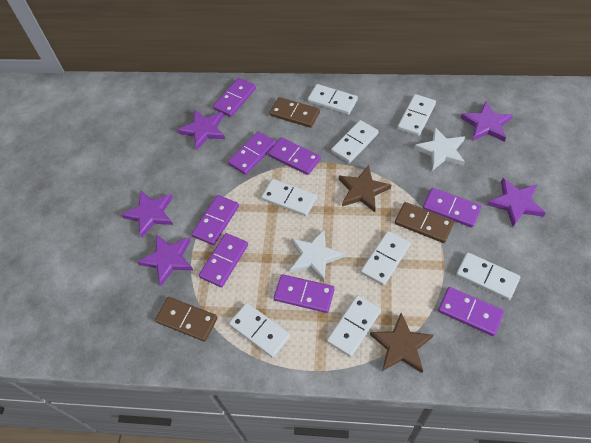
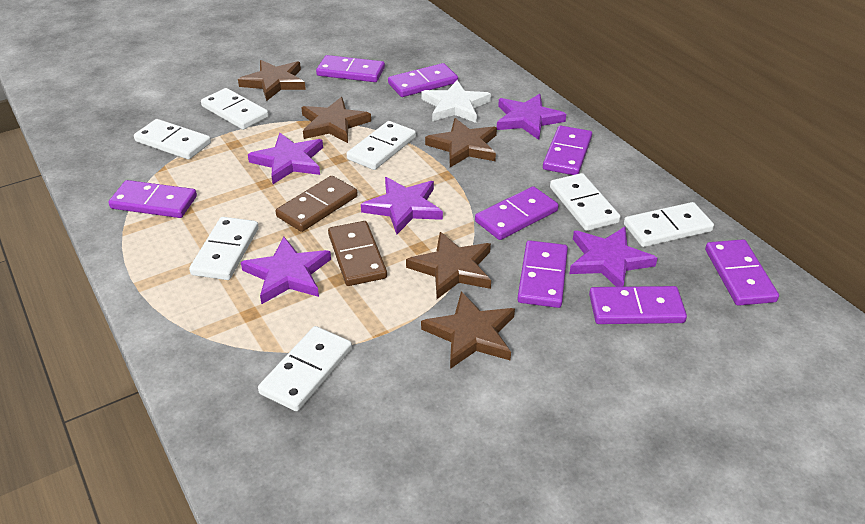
brown domino: [155,297,218,342] [269,97,320,128] [395,202,454,243] = 3 -> [275,176,358,232] [328,221,387,286] = 2
brown star: [339,165,391,212] [370,313,433,373] = 2 -> [238,60,306,101] [301,97,371,143] [406,232,491,299] [421,291,515,369] [425,118,497,167] = 5
white domino: [229,303,291,358] [261,179,317,216] [308,84,358,115] [327,295,381,357] [331,120,379,163] [361,231,411,286] [398,94,436,136] [456,252,520,300] = 8 -> [134,119,211,160] [189,217,259,280] [201,88,269,130] [258,326,352,411] [347,121,416,170] [550,173,621,231] [624,202,714,247] = 7
white star: [290,230,345,282] [414,127,465,171] = 2 -> [422,80,491,123] = 1

